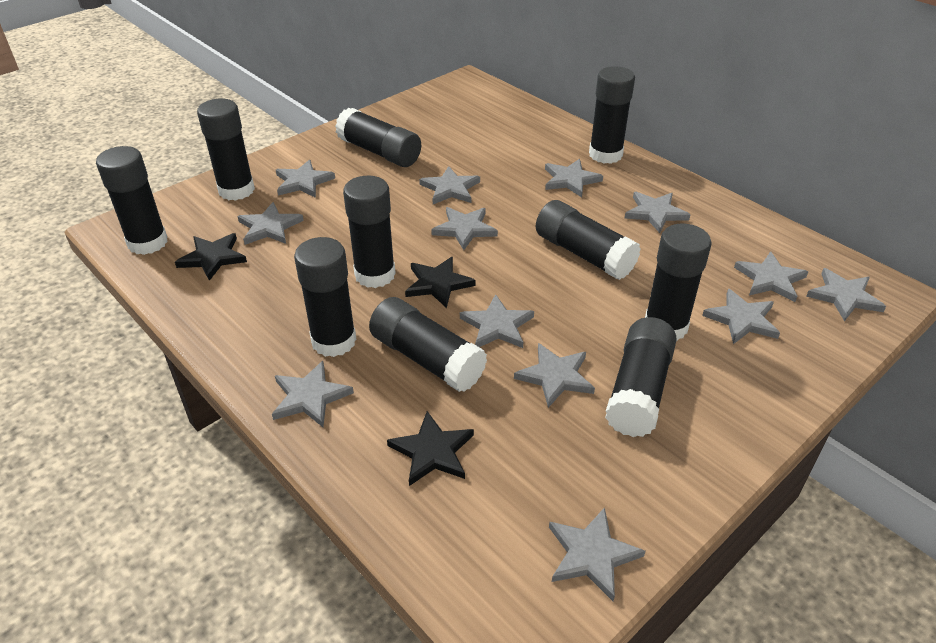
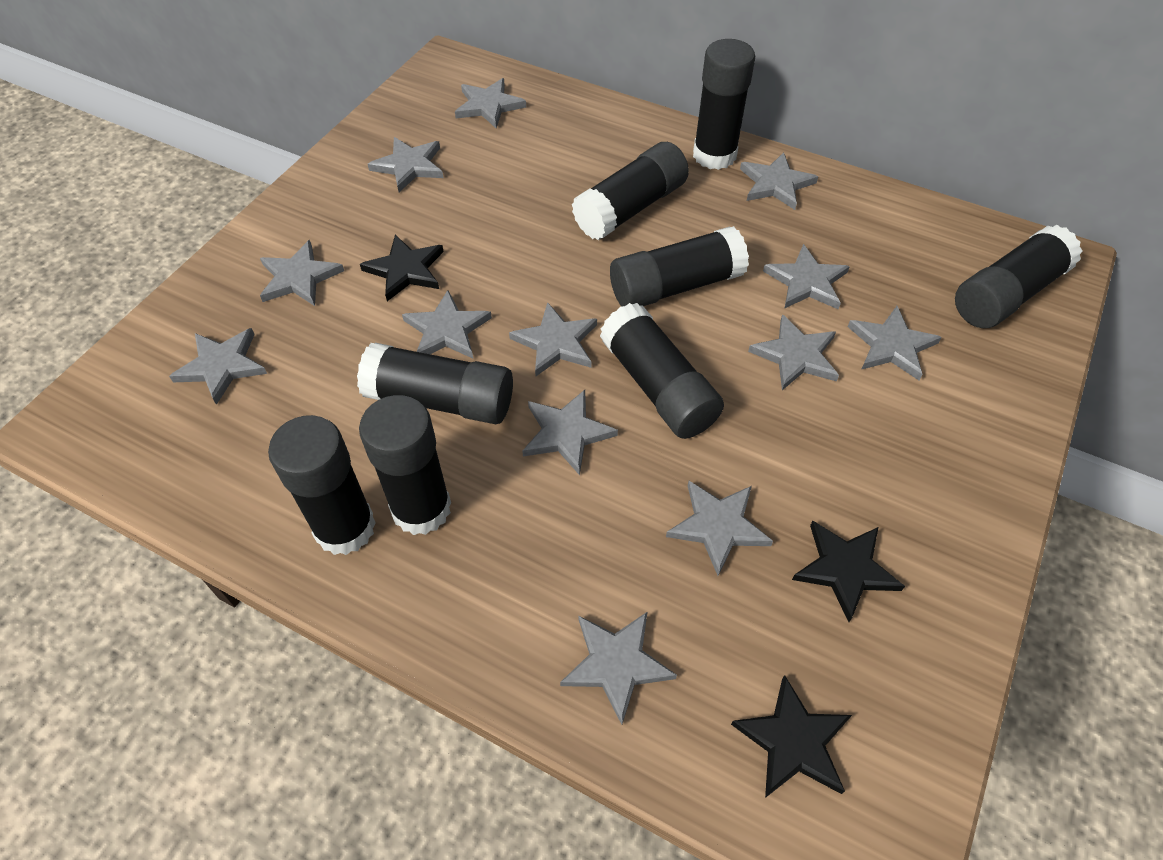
black glue stick: [96,146,168,255] [197,99,255,201] [294,237,357,357] [335,108,421,167] [343,176,396,288] [369,297,487,392] [536,200,641,280] [589,66,635,164] [605,317,677,437] [645,224,712,341] = 10 -> [268,415,376,555] [357,343,513,424] [359,395,451,535] [572,142,689,240] [600,303,724,439] [610,226,749,307] [693,39,755,170] [955,225,1082,328] = 8

